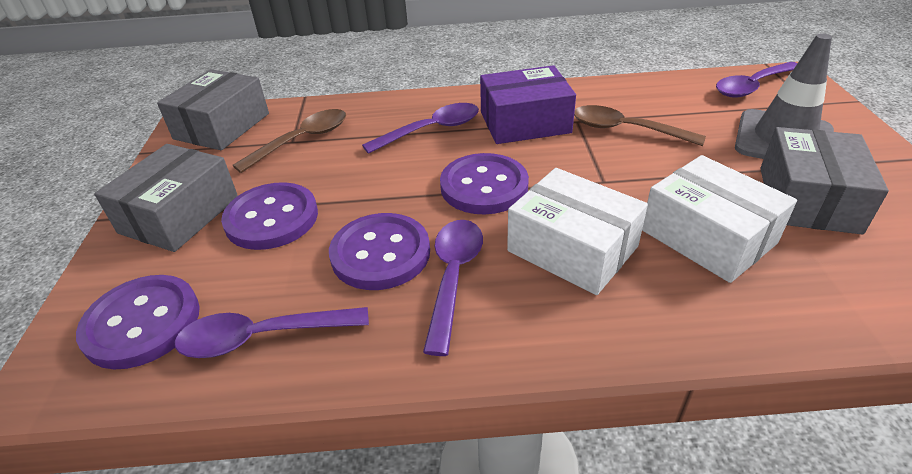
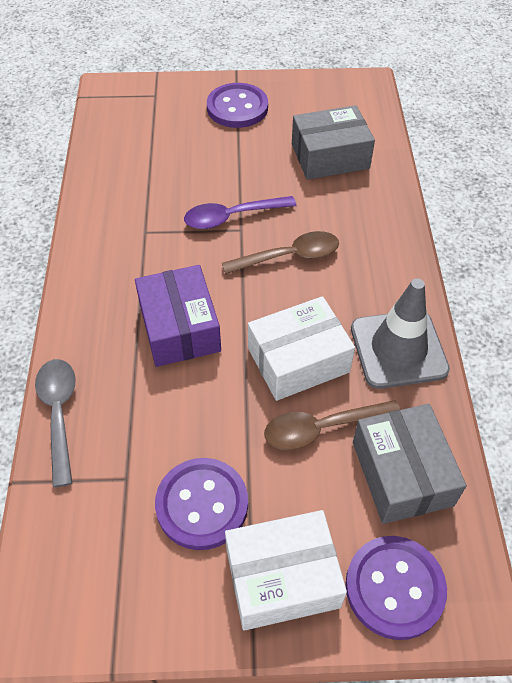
grey box: [94,144,238,252] [157,69,269,150] [760,127,889,235] = 3 -> [292,105,375,180] [353,404,467,524] = 2
grey spoon: none = 0 -> [35,359,76,487] = 1
purple button: [76,275,200,369] [221,182,318,250] [329,213,430,290] [440,153,529,214] = 4 -> [155,458,248,550] [207,83,268,128] [345,536,447,640] = 3
purple spoon: [175,307,369,358] [362,103,479,154] [423,220,483,356] [716,62,798,98] = 4 -> [184,196,296,229] = 1

